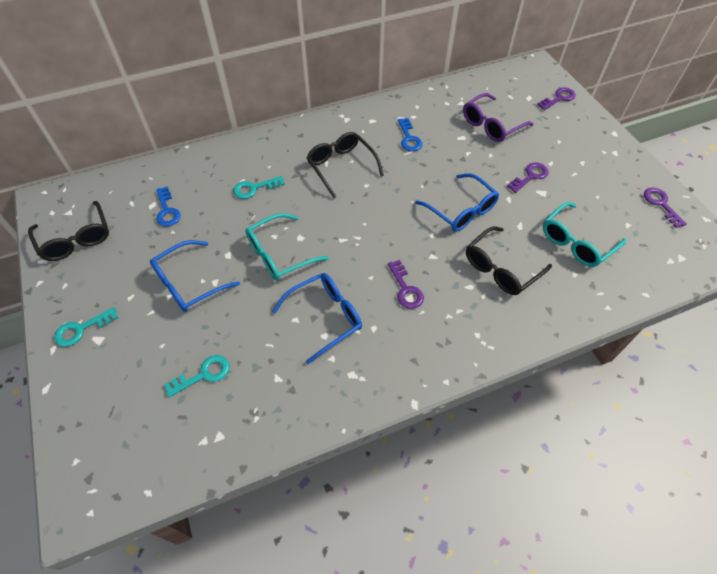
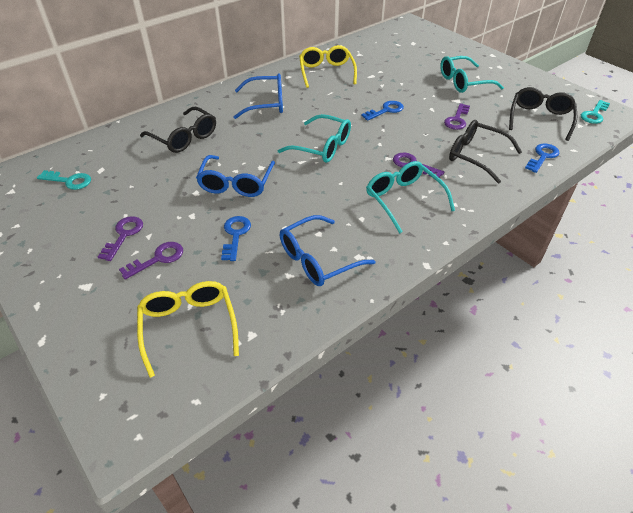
blue key: [156,186,181,227] [398,118,422,151] = 2 -> [221,216,251,261] [361,101,404,121] [525,144,559,173] = 3
purple glasses: [463,93,534,142] = 1 -> none = 0
turquoise glasses: [245,213,329,281] [543,202,626,267] = 2 -> [278,114,351,163] [366,161,455,233] [440,56,504,93] = 3
turquoise key: [54,307,118,347] [164,355,229,397] [233,176,285,199] = 3 -> [37,170,91,190] [581,100,610,124] = 2
yellow glasses: none = 0 -> [137,281,239,378] [299,45,357,88] = 2

